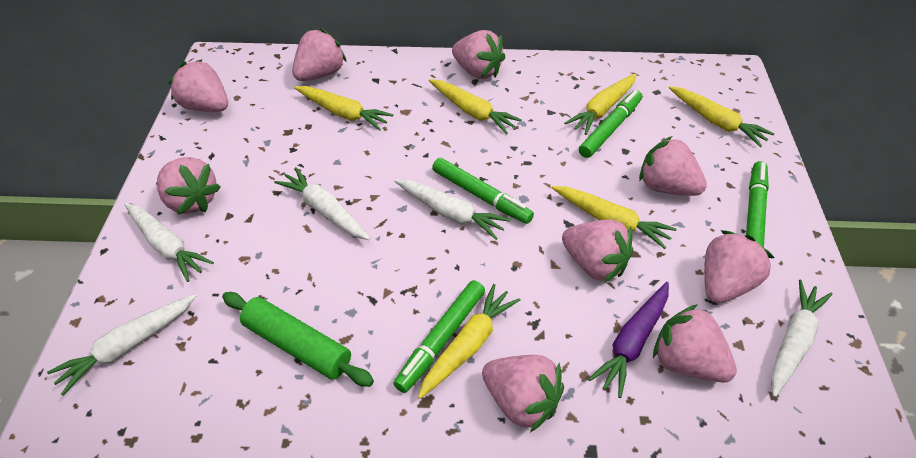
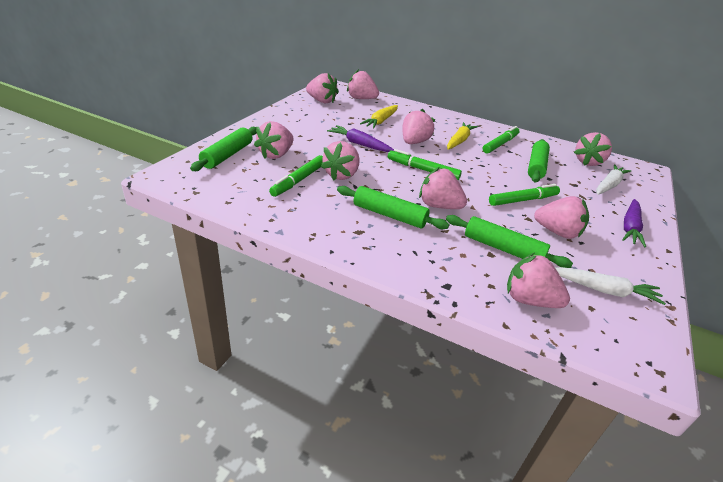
green rolling pin: [222,292,374,387] = 1 -> [190,127,257,171] [337,186,449,229] [446,215,573,268] [528,139,550,182] = 4
purple carrot: [588,282,669,398] = 1 -> [327,125,394,152] [622,199,646,248] = 2
white carrot: [47,294,196,396] [124,203,214,282] [274,167,370,240] [394,179,511,240] [771,280,833,397] = 5 -> [556,267,666,305] [596,164,631,195] = 2
yellow carrot: [294,86,393,131] [418,284,520,399] [429,79,522,134] [552,186,677,249] [564,74,636,135] [669,86,775,147] = 6 -> [360,105,398,129] [447,122,478,150] = 2

